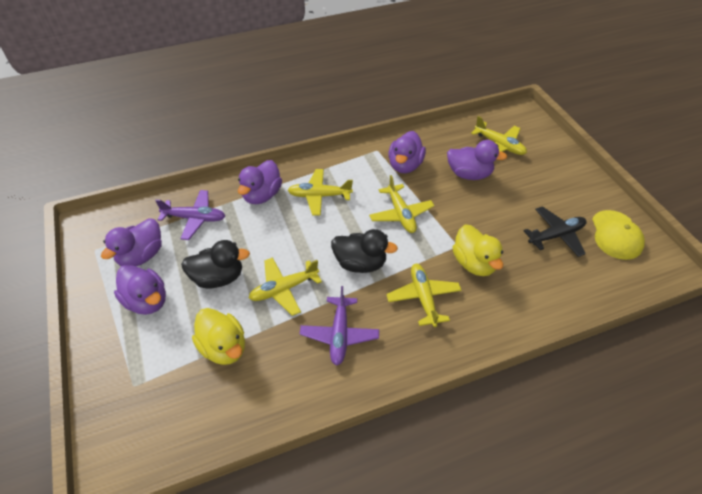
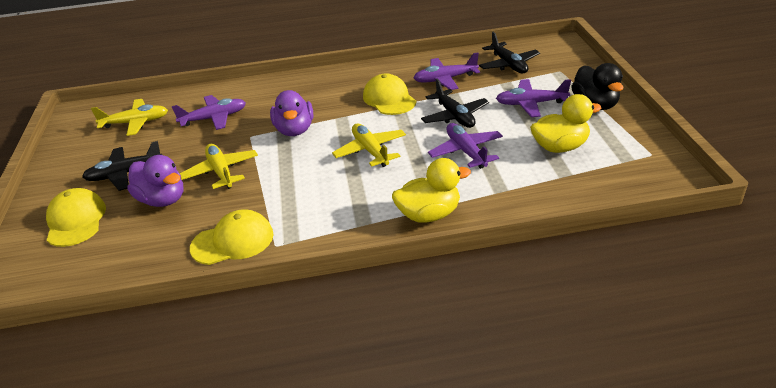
black duck: [181,240,250,289] [331,229,398,273] = 2 -> [571,63,623,110] = 1
black plane: [524,206,587,257] = 1 -> [82,141,162,191] [421,79,489,128] [479,32,540,73] = 3
purple duck: [101,219,162,266] [114,265,166,315] [238,160,282,204] [388,131,426,173] [447,140,507,180] = 5 -> [127,155,184,207] [270,90,313,136] = 2
purple plane: [155,190,225,240] [300,286,379,366] = 2 -> [172,95,246,130] [414,52,480,90] [428,123,503,169] [496,79,571,117] = 4
yellow cap: [592,210,645,260] = 1 -> [46,188,106,247] [190,209,273,265] [363,74,416,115] = 3
yellow plane: [249,257,322,316] [288,169,353,216] [369,175,434,233] [386,264,462,327] [471,116,527,155] = 5 -> [91,99,168,136] [180,144,258,189] [332,124,406,167] = 3

